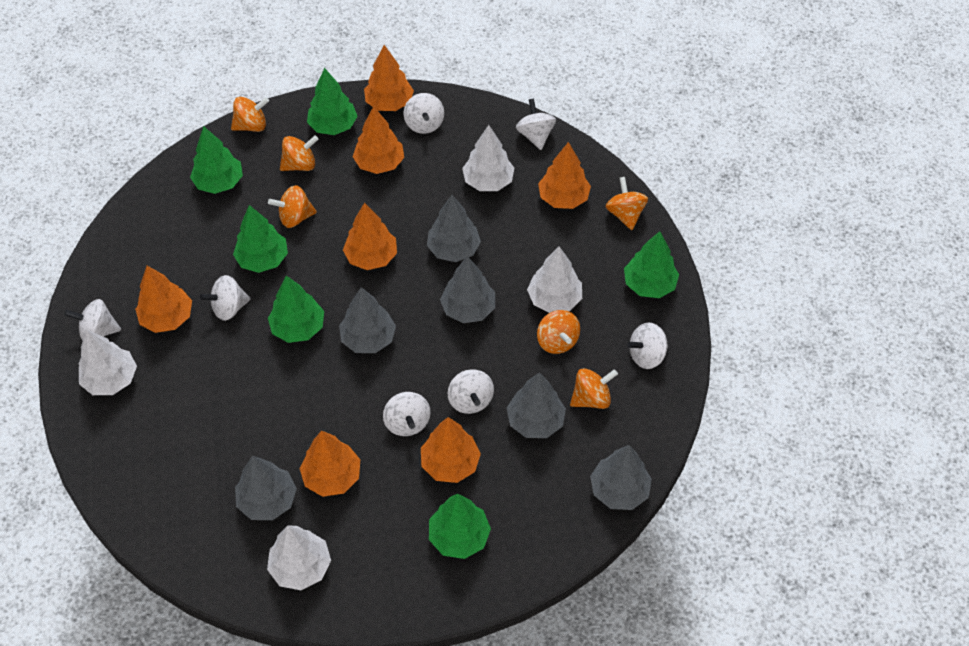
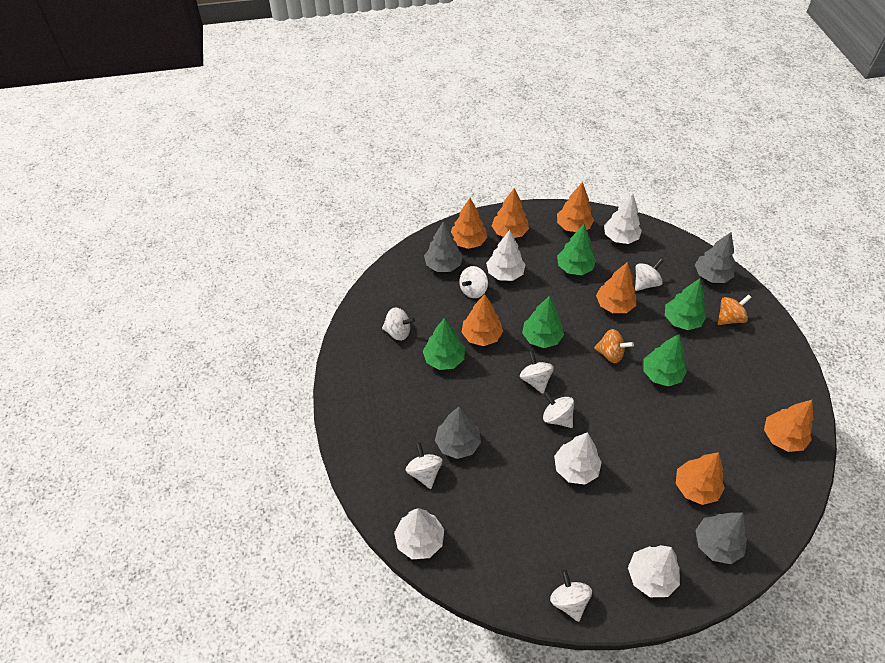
green tree: [190,126,243,194] [233,205,288,273] [268,276,324,343] [307,68,358,135] [429,494,491,559] [624,231,679,298] = 6 -> [423,318,465,370] [522,296,564,348] [557,224,596,275] [643,334,687,387] [665,278,706,330] = 5
grey tree: [235,456,297,520] [339,287,396,353] [427,195,481,262] [440,256,495,323] [507,373,566,438] [590,445,652,510] = 6 -> [424,221,463,272] [435,406,481,459] [695,232,735,283] [695,512,747,564] = 4
orange spinning top: [231,97,269,132] [268,185,317,228] [280,135,318,171] [537,310,580,354] [570,368,618,409] [605,177,648,230] = 6 -> [594,329,634,363] [718,294,752,325] = 2
white tree: [79,329,137,395] [267,525,331,590] [462,125,514,191] [527,246,582,313] = 4 -> [394,508,444,559] [486,230,526,281] [554,432,602,485] [604,193,642,244] [628,545,680,597] = 5

